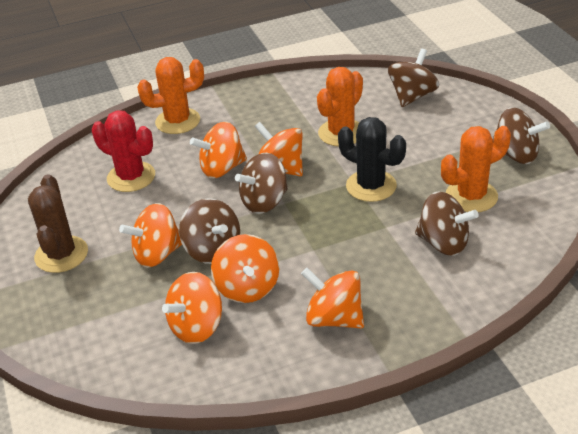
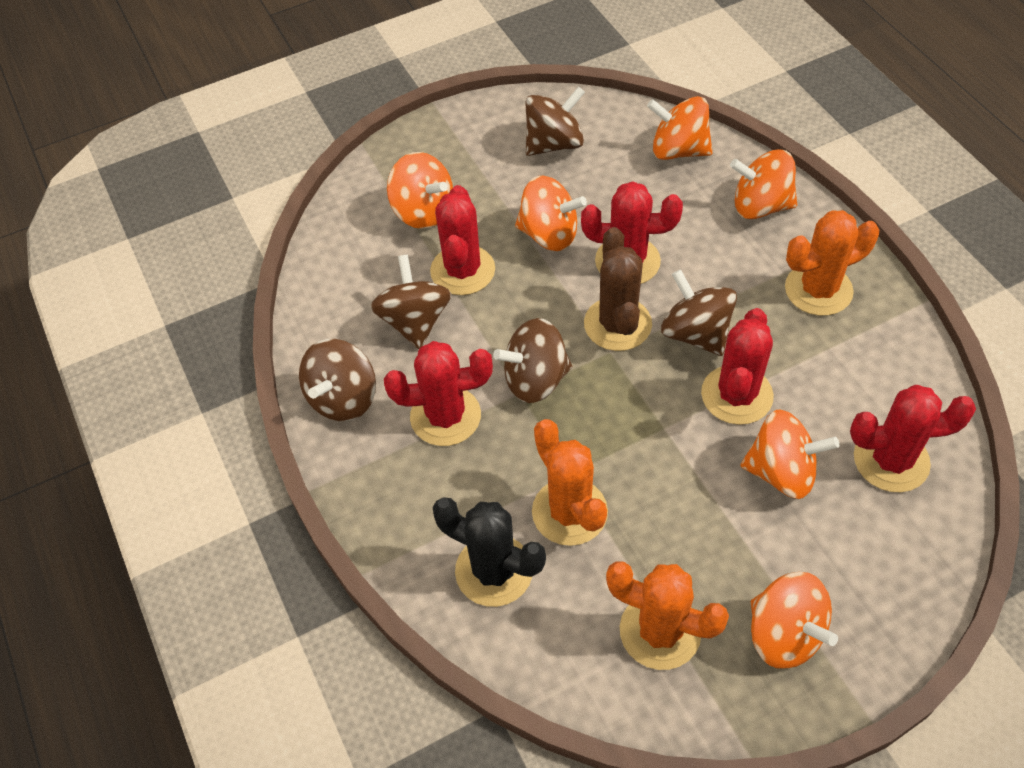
red cactus: [92,111,155,192] = 1 -> [384,341,493,446] [430,185,495,295] [581,181,683,284] [701,308,774,425] [850,385,976,493] = 5

